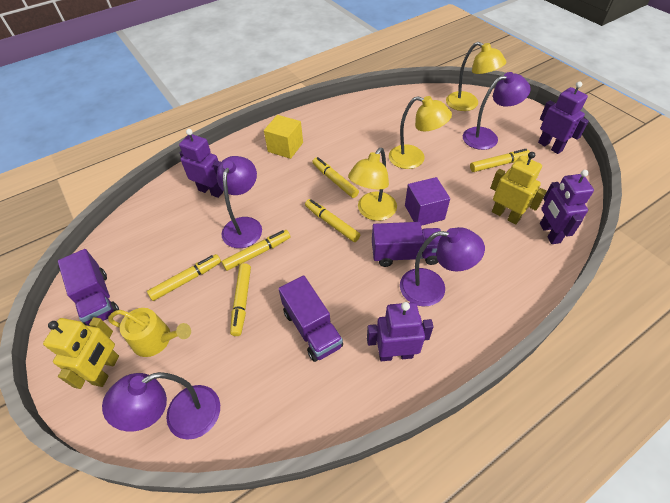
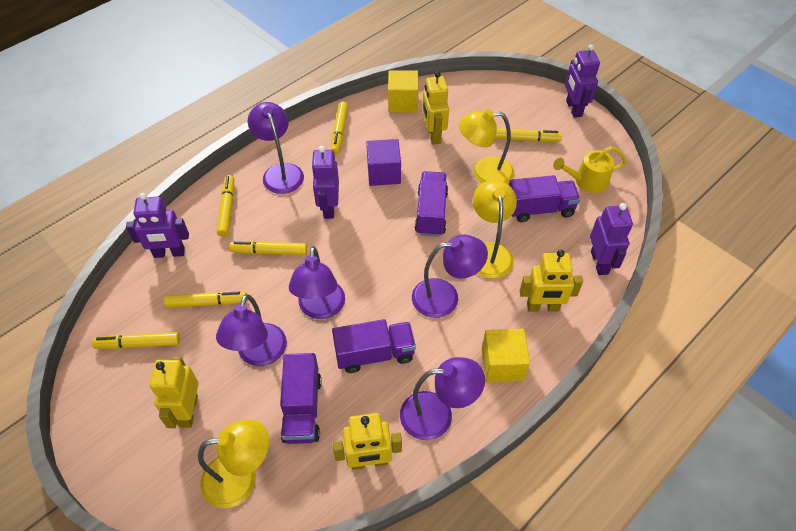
purple lamp: [102,372,220,440] [217,156,262,248] [400,227,485,306] [463,72,531,150] = 4 -> [216,294,287,366] [248,102,304,194] [289,246,345,319] [400,357,485,440] [412,235,488,318] = 5
purple truck: [58,249,119,326] [278,275,343,362] [372,222,441,267] = 3 -> [280,353,322,444] [332,319,416,373] [415,171,448,237] [509,175,580,222] = 4
yellow cube: [264,115,303,159] = 1 -> [388,70,418,113] [482,329,530,382] = 2
yellow robot: [43,317,119,389] [490,152,547,224] = 2 -> [149,357,199,428] [333,413,402,470] [422,71,449,145] [520,249,583,312] = 4

